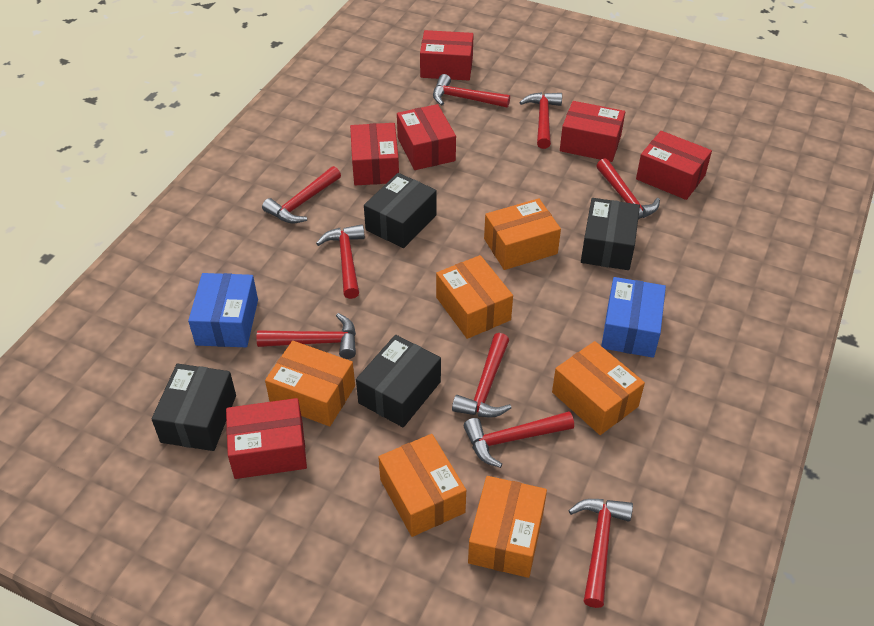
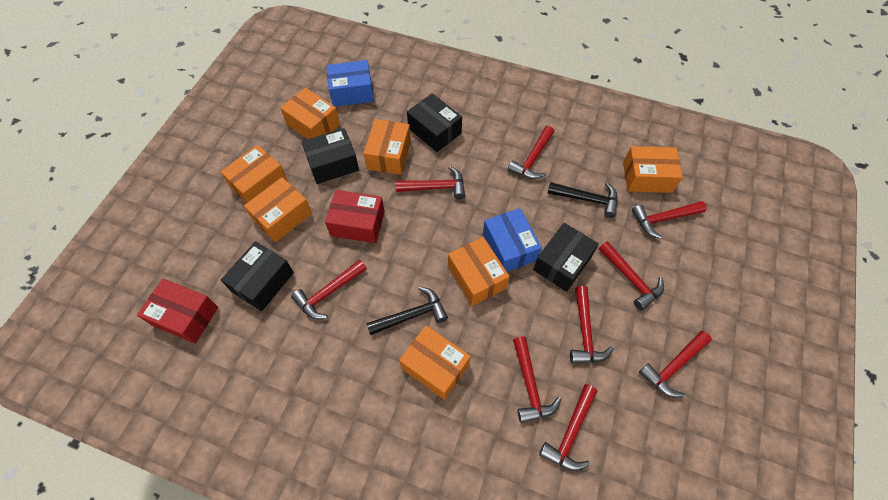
black hammer: none = 0 -> [366,287,448,335] [548,182,618,218] = 2
orange box: [265,341,355,426] [378,434,466,537] [436,255,513,339] [468,476,547,578] [484,198,561,270] [552,341,645,435] = 6 -> [220,145,287,203] [244,177,312,242] [280,88,340,139] [364,119,411,175] [399,325,471,400] [448,237,510,306] [623,146,683,193] = 7
red box: [226,398,307,479] [350,123,399,186] [397,104,456,170] [420,30,474,81] [560,101,625,162] [636,131,712,200] = 6 -> [137,279,218,344] [325,190,385,243] = 2

